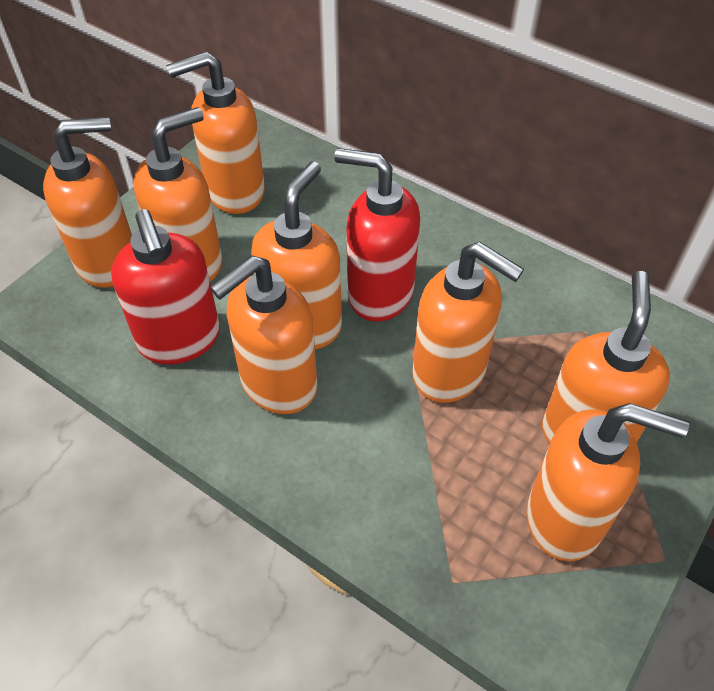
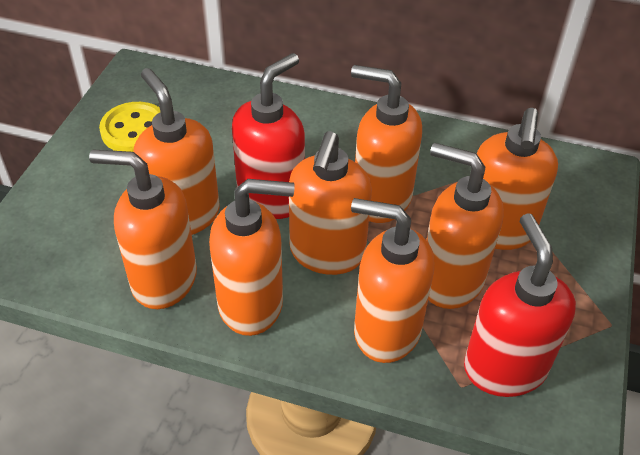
yellow button: none = 0 -> [99,102,160,152] = 1

